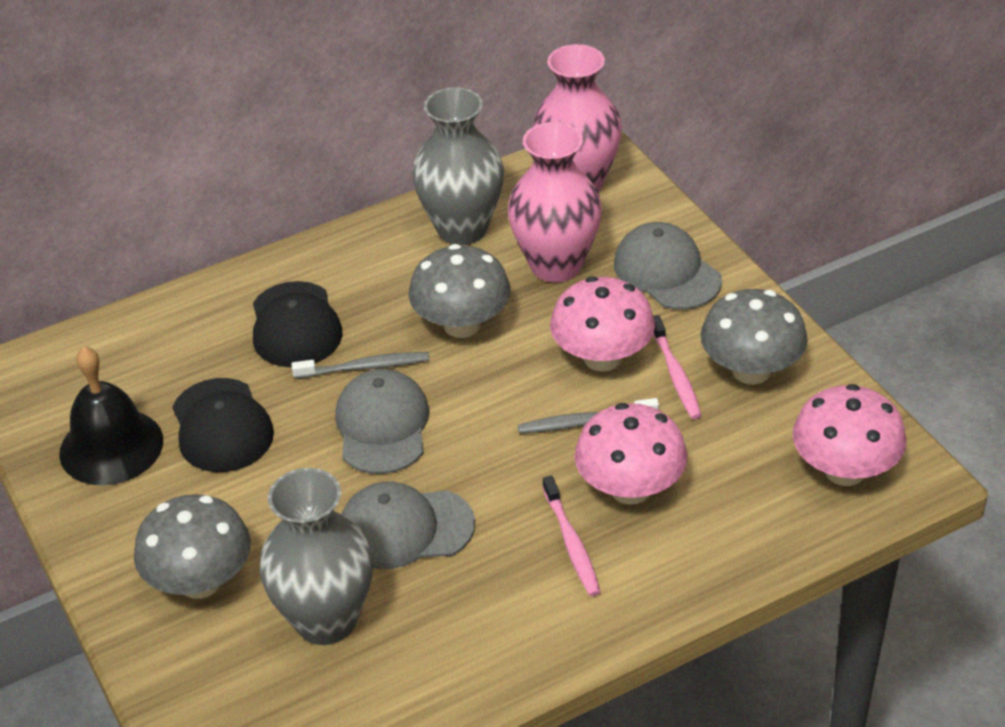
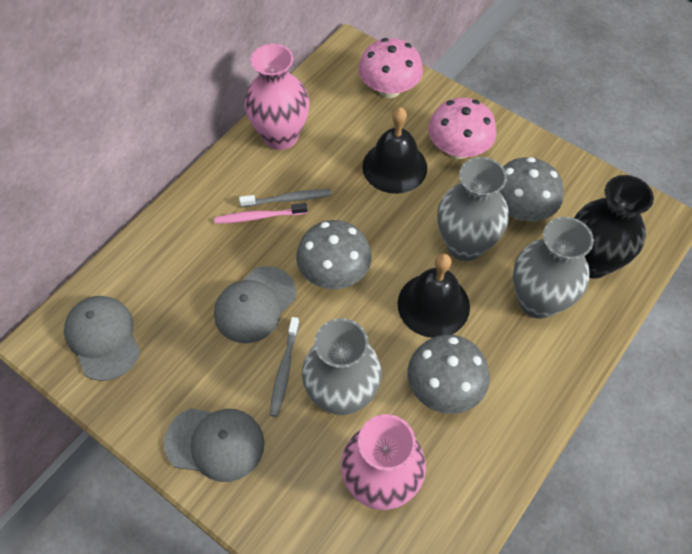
black bell: [59,346,163,485] = 1 -> [362,107,427,194] [398,253,470,338] = 2
black cap: [173,378,274,472] [253,281,342,367] = 2 -> none = 0
black vase: none = 0 -> [574,175,654,279] = 1
grey vase: [259,468,373,645] [412,87,504,245] = 2 -> [302,318,382,415] [437,157,509,261] [513,217,594,319] = 3
pink mushroom: [550,276,655,372] [574,403,688,504] [793,384,906,486] = 3 -> [358,38,423,98] [428,98,497,159] = 2
pink toothbrush: [542,475,601,596] [653,315,702,419] = 2 -> [214,203,307,224] = 1

